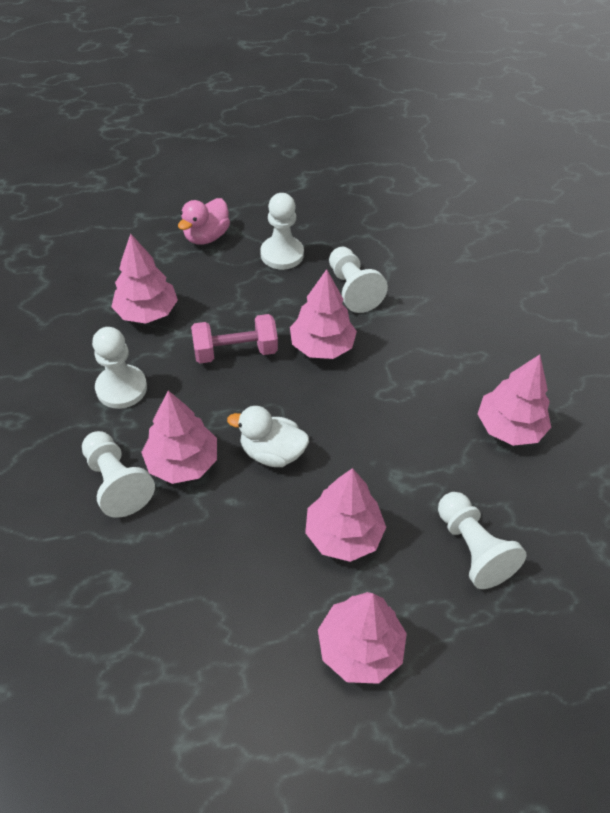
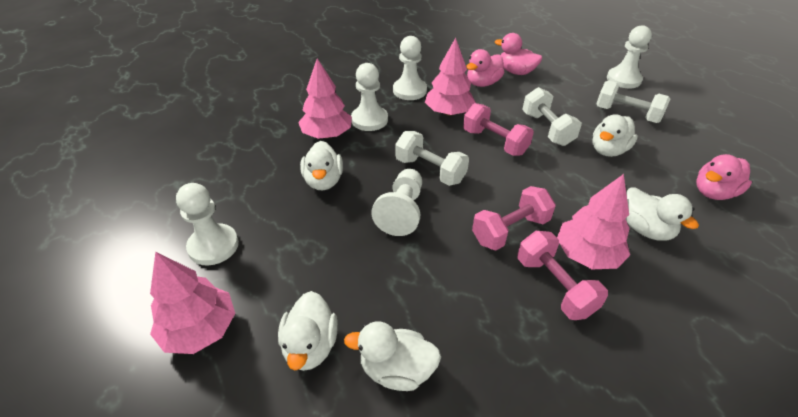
pink duck: [178,198,230,245] = 1 -> [466,49,504,87] [495,33,542,75] [696,154,752,200] = 3
pink dumbbell: [191,314,278,363] = 1 -> [463,103,534,156] [472,186,556,250] [517,231,608,320] = 3
pink tree: [111,234,178,324] [141,390,217,484] [290,269,357,359] [305,468,386,562] [318,592,407,684] [478,354,551,446] = 6 -> [150,252,235,354] [298,58,352,139] [425,38,476,116] [557,174,630,269] = 4
white duck: [227,406,309,467] = 1 -> [278,291,338,371] [300,141,343,190] [344,321,441,391] [592,114,638,157] [625,188,699,241] = 5
white dumbbell: none = 0 -> [395,131,469,186] [522,87,582,146] [596,80,670,123] = 3

